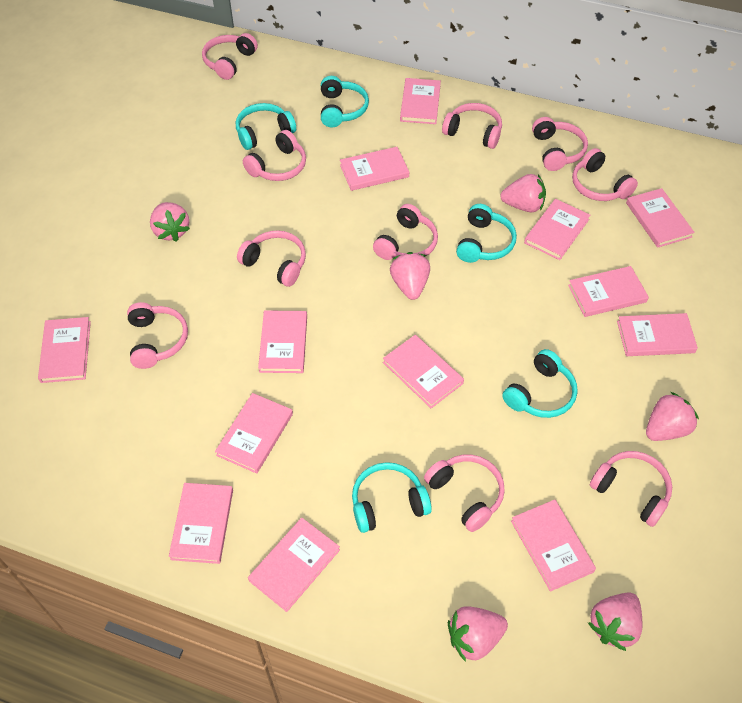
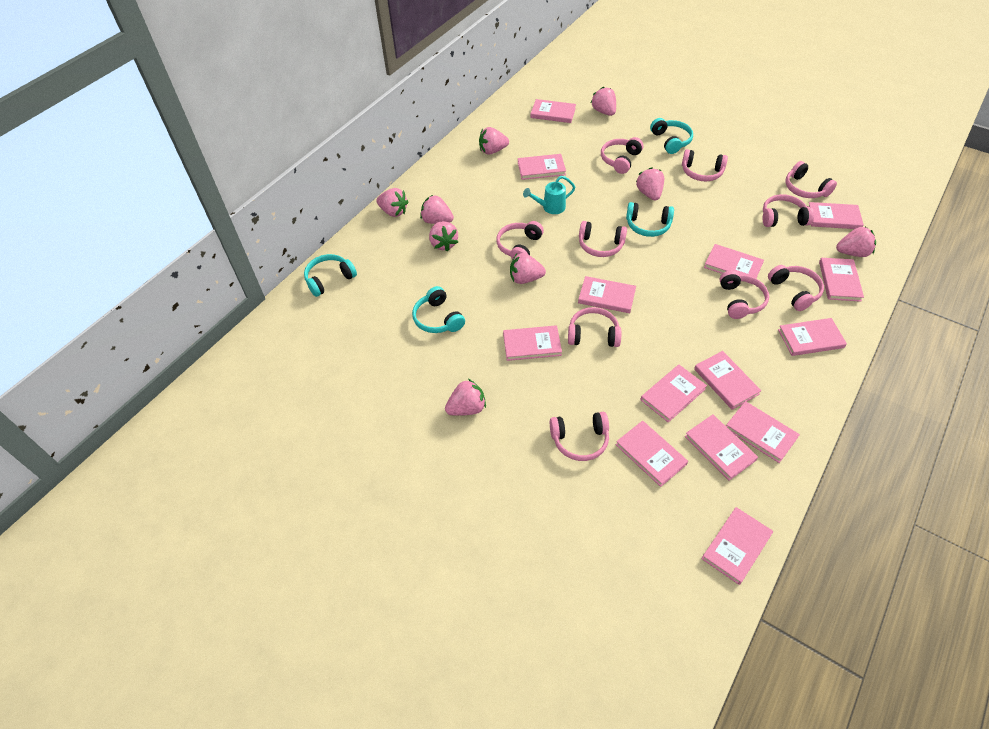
pink book: [38,317,91,383] [169,483,233,564] [215,393,293,474] [248,518,340,612] [258,310,307,373] [340,147,409,191] [383,335,464,408] [400,78,441,124] [511,500,596,592] [524,199,590,260] [568,266,649,317] [617,313,698,356] [626,188,695,248] = 13 -> [503,325,562,361] [518,154,566,180] [531,99,576,123] [578,276,636,313] [616,421,688,487] [640,365,707,422] [685,414,758,481] [694,351,762,410] [701,507,773,585] [704,244,764,284] [726,401,800,463] [778,318,847,356] [807,202,864,229] [819,258,864,302] = 14
pink strawberry: [150,202,190,242] [390,252,430,300] [448,606,508,662] [500,174,546,212] [588,593,642,651] [646,392,699,441] = 6 -> [376,188,409,217] [420,195,454,224] [429,221,458,252] [445,379,486,416] [479,127,509,155] [510,253,546,284] [591,87,616,116] [636,167,664,201] [836,226,876,257] = 9
turquoise headphones: [236,103,296,150] [321,76,369,127] [352,462,432,533] [456,204,517,263] [502,349,578,418] = 5 -> [304,254,357,297] [412,286,465,333] [626,202,674,237] [650,118,693,154] = 4
turquoise watering can: none = 0 -> [523,176,575,214] = 1

